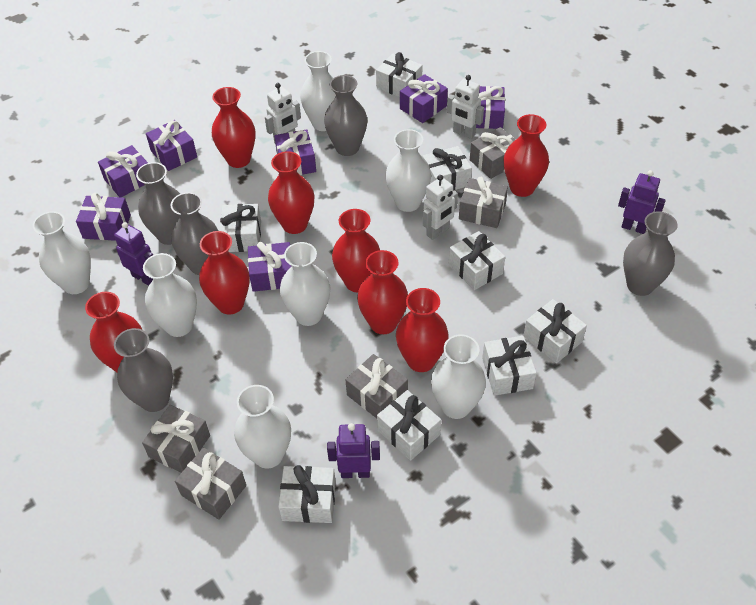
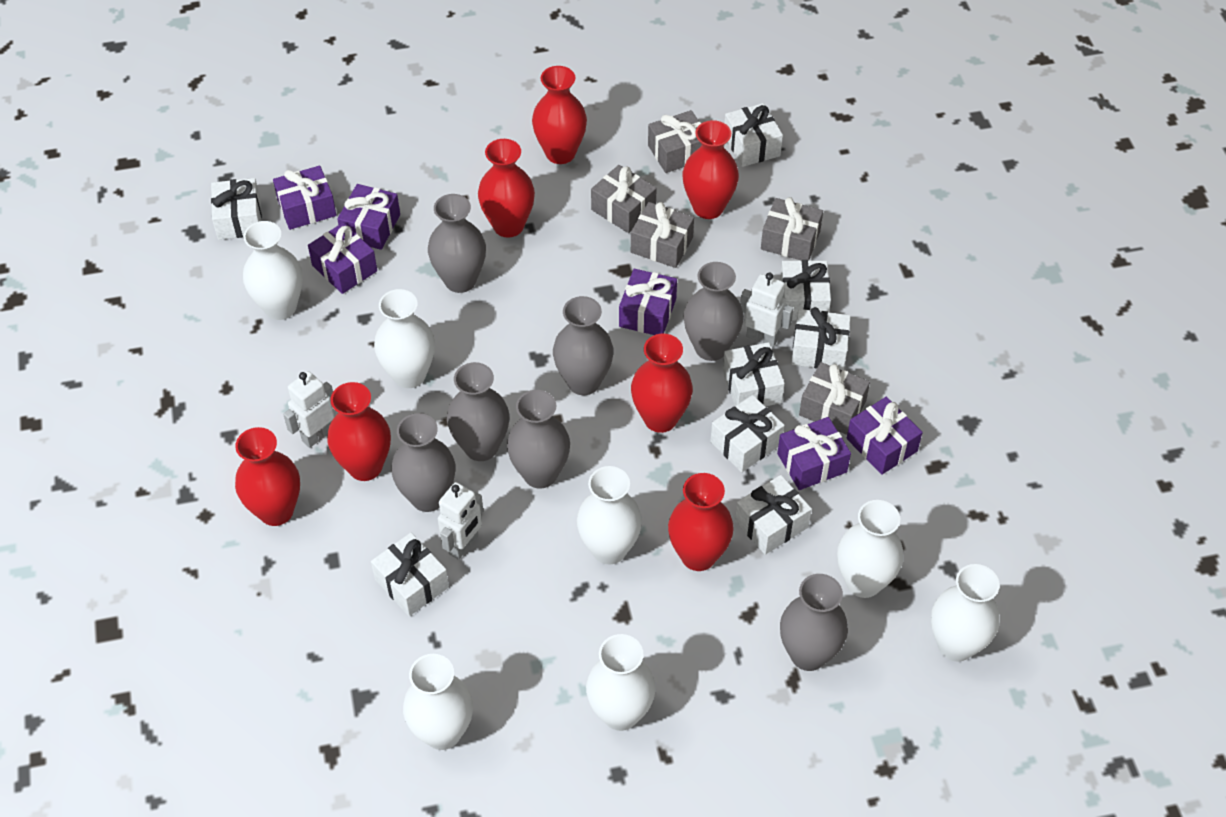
grey vase: [114,328,173,412] [136,162,180,245] [171,192,218,275] [324,75,367,156] [623,211,678,296] = 5 -> [391,413,455,512] [428,194,486,293] [447,362,509,461] [507,390,570,489] [553,296,614,395] [684,262,744,361] [780,574,848,671] = 7
purple gift: [76,193,131,241] [98,145,148,198] [146,120,197,171] [248,242,292,292] [274,129,316,175] [400,74,448,123] [476,86,505,129] = 7 -> [273,166,336,230] [308,223,377,294] [337,184,400,250] [619,269,677,335] [777,417,851,490] [847,397,923,475] = 6
purple robot: [114,222,153,286] [327,423,380,478] [618,170,666,234] = 3 -> none = 0
red vase: [85,292,143,372] [199,231,250,315] [212,87,256,168] [268,151,315,234] [332,209,380,292] [357,250,408,334] [396,288,449,372] [504,114,549,197] = 8 -> [235,427,300,526] [327,382,391,481] [478,139,535,238] [532,66,587,164] [631,334,693,433] [668,473,734,571] [683,120,739,219] = 7

